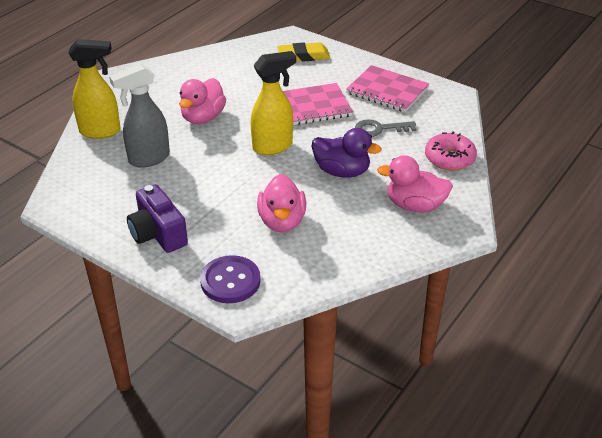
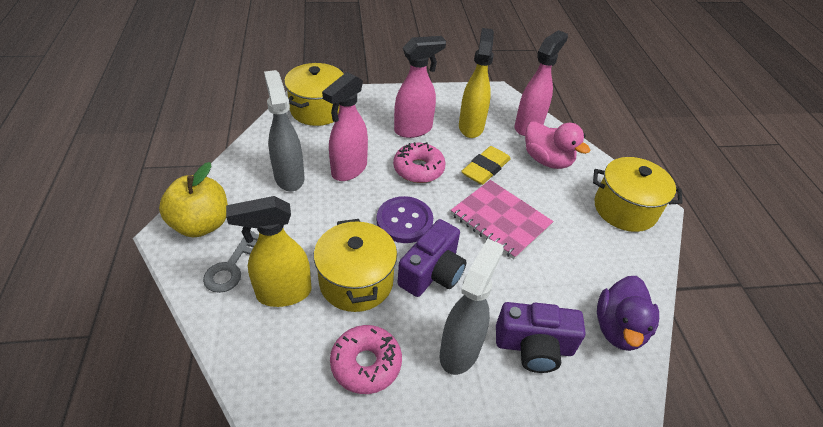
grey spray bottle: [109,64,170,168] = 1 -> [264,70,305,192] [440,239,504,375] = 2
pink donut: [425,131,477,171] = 1 -> [330,325,402,394] [393,142,446,183] = 2
pink duck: [179,78,226,124] [257,174,306,232] [377,155,453,212] = 3 -> [525,121,590,169] = 1
pink notebook: [283,83,353,125] [346,65,429,112] = 2 -> [451,180,554,259] = 1
pink spray bottle: none = 0 -> [322,72,368,181] [394,36,446,138] [514,30,568,136] = 3
purple camera: [127,184,188,253] = 1 -> [397,219,466,297] [496,302,586,373] = 2
yellow apple: none = 0 -> [159,162,228,237] = 1
yellow pot: none = 0 -> [284,63,343,126] [314,219,397,312] [593,157,683,232] = 3

